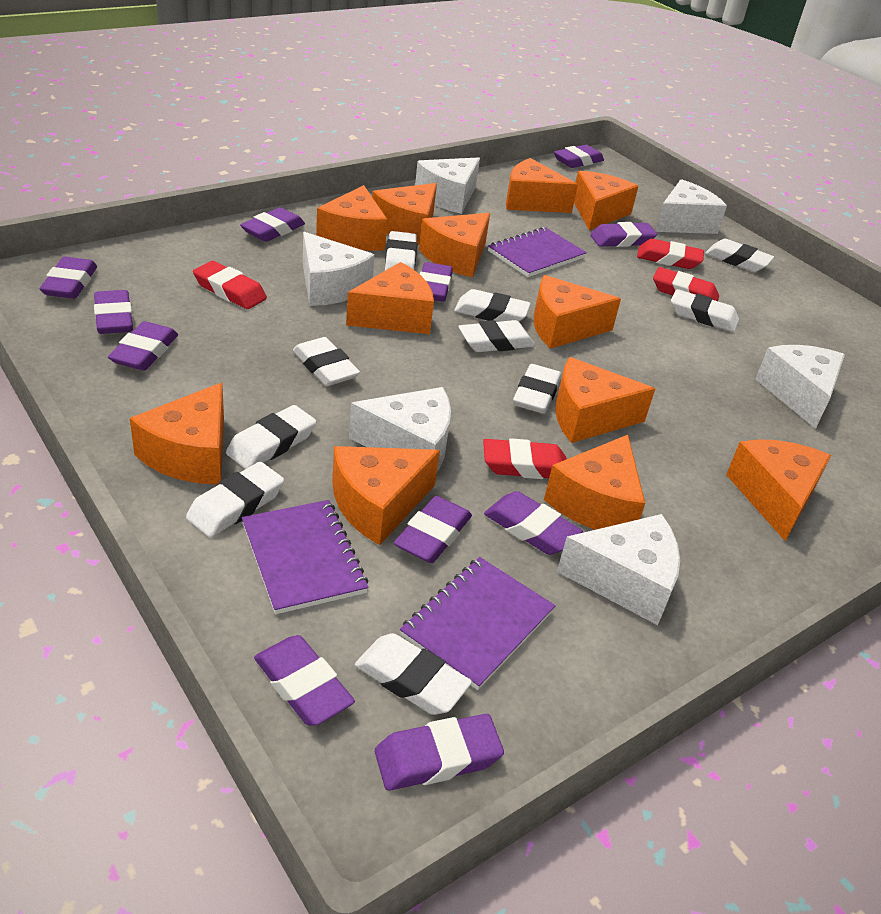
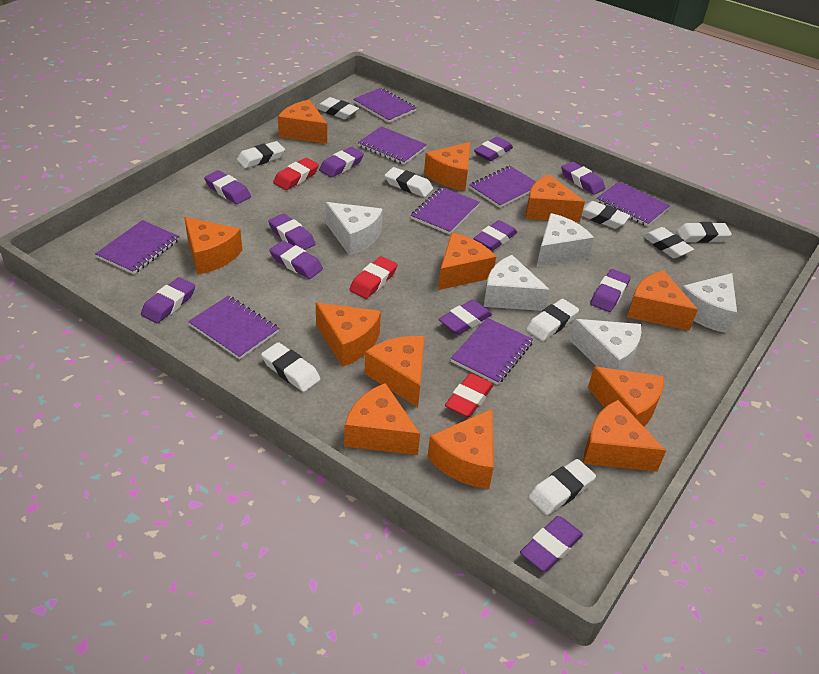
purple notebook: [242,500,369,614] [400,557,556,690] [488,227,587,277] = 3 -> [95,220,179,274] [188,295,279,359] [353,88,417,123] [358,126,427,165] [411,187,480,234] [451,318,533,385] [470,166,536,208] [597,181,670,226] = 8
red eraser: [193,261,267,309] [483,438,567,479] [637,239,704,269] [653,267,719,301] = 4 -> [273,158,319,190] [349,256,397,299] [445,373,494,418] = 3
white cheese: [303,232,375,306] [349,387,451,471] [415,157,480,214] [557,514,680,625] [655,179,727,234] [755,345,845,429] = 6 -> [326,202,383,256] [484,255,550,311] [537,213,594,267] [570,319,641,371] [681,273,737,333] = 5
white eraser: [186,462,284,537] [226,405,316,469] [293,337,360,386] [355,633,472,715] [385,231,417,270] [454,289,531,322] [458,320,535,352] [513,364,561,414] [671,289,739,332] [705,239,774,272] = 10 -> [237,141,285,169] [261,342,320,392] [316,97,359,119] [385,167,433,197] [526,299,579,341] [528,459,596,515] [582,201,630,229] [643,227,694,258] [676,222,732,243] = 9

